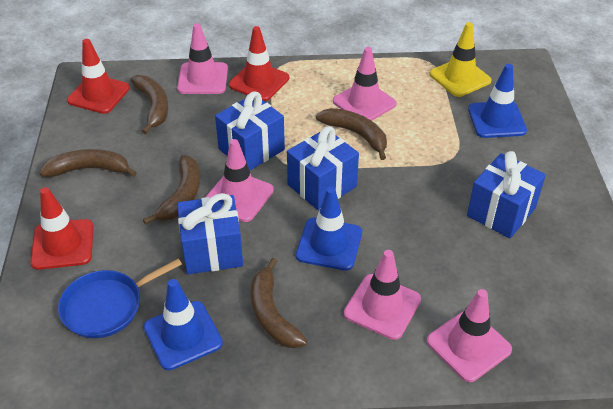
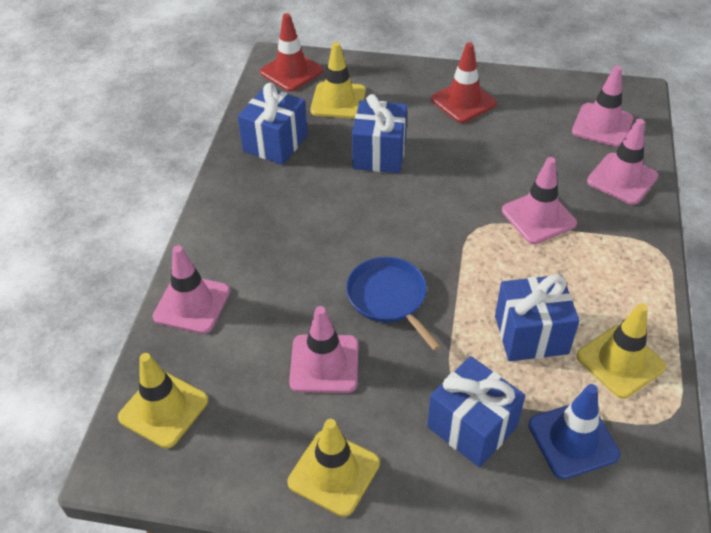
blue traffic cone: [144,279,223,370] [296,187,362,271] [468,64,527,138] = 3 -> [529,384,620,479] = 1
brown banana: [40,149,137,177] [130,75,168,134] [143,155,200,225] [251,258,307,348] [316,108,387,160] = 5 -> none = 0
red traffic cone: [30,187,93,270] [67,39,130,114] [229,26,289,101] = 3 -> [260,13,323,92] [431,42,497,123] = 2
yellow traffic cone: [429,22,491,97] = 1 -> [118,353,208,448] [287,419,380,517] [310,42,366,119] [577,303,666,399] = 4

